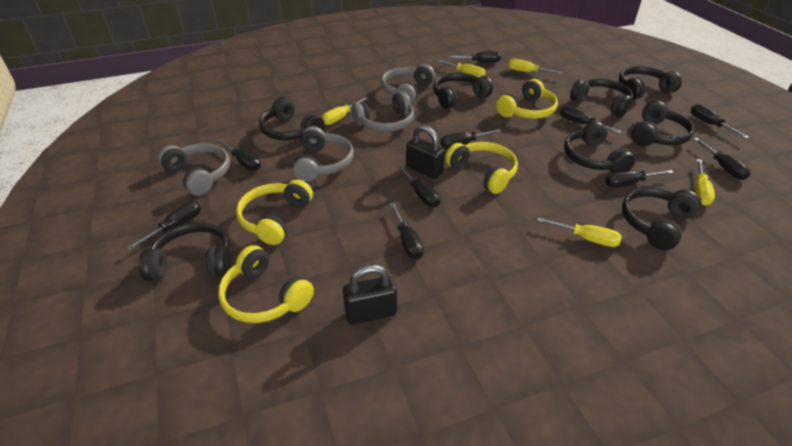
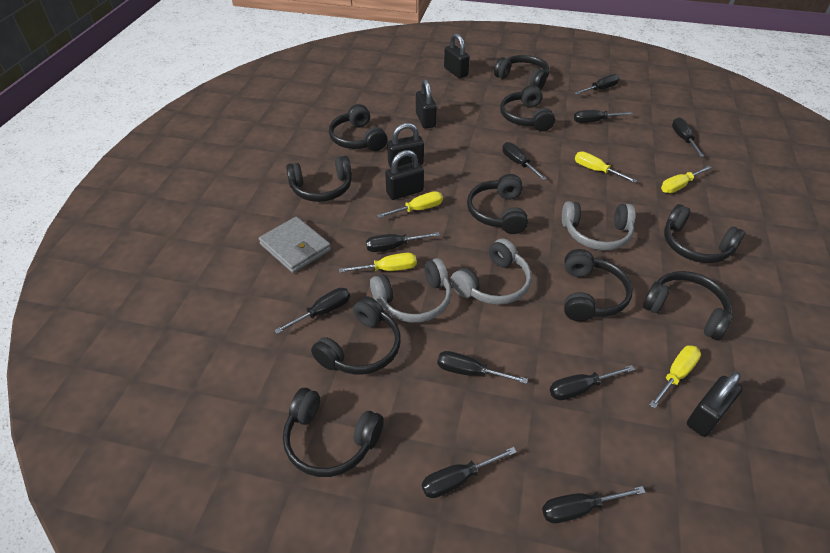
black headphones: [139,222,231,281] [259,97,325,141] [433,73,493,109] [564,121,635,173] [570,79,633,117] [619,66,682,100] [622,187,701,250] [631,100,694,146] = 8 -> [283,388,384,477] [286,156,352,202] [311,296,401,375] [329,104,387,151] [467,174,528,234] [494,55,550,90] [500,85,555,131] [564,249,633,321] [643,271,733,341] [664,204,745,263] = 10
black padlock: [343,264,397,324] [406,125,445,179] = 2 -> [385,150,424,200] [387,123,424,168] [416,79,437,129] [444,33,470,79] [687,372,742,437] = 5
grey headphones: [158,143,230,196] [293,126,354,182] [352,92,414,132] [381,64,435,103] = 4 -> [370,258,452,323] [450,238,532,305] [562,201,635,250] = 3
grey wallet: none = 0 -> [259,216,331,273] = 1
yellow headphones: [218,245,314,323] [236,179,313,245] [445,142,518,194] [496,79,558,119] = 4 -> none = 0

